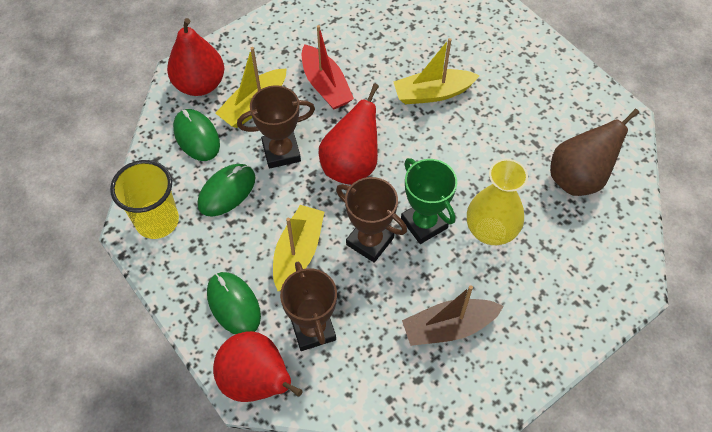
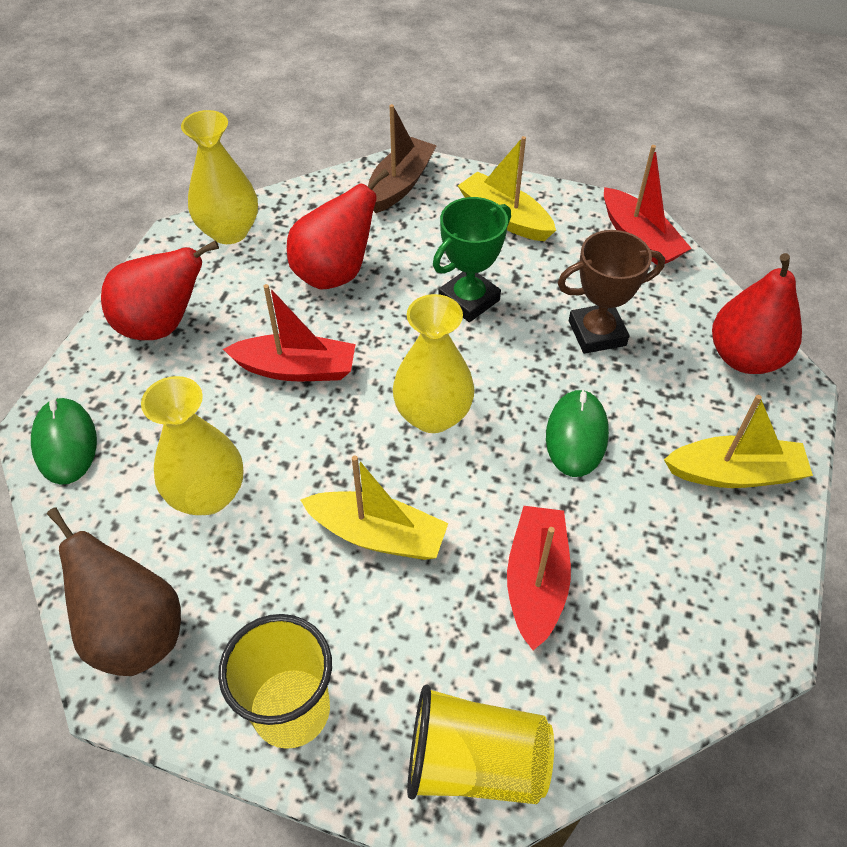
brown trophy: [237,85,315,168] [280,262,337,351] [336,177,407,263] = 3 -> [558,230,665,354] = 1
green mouse: [173,109,220,161] [197,164,256,217] [207,272,261,334] = 3 -> [31,398,97,485] [546,389,609,477] = 2
red boat: [302,25,354,110] = 1 -> [223,284,356,381] [507,506,571,651] [604,145,692,265] = 3
yellow cup: [110,160,179,239] = 1 -> [218,614,332,749] [407,685,554,804] = 2
yellow vase: [467,159,528,245] = 1 -> [141,376,243,515] [181,110,258,244] [393,294,475,433] = 3

